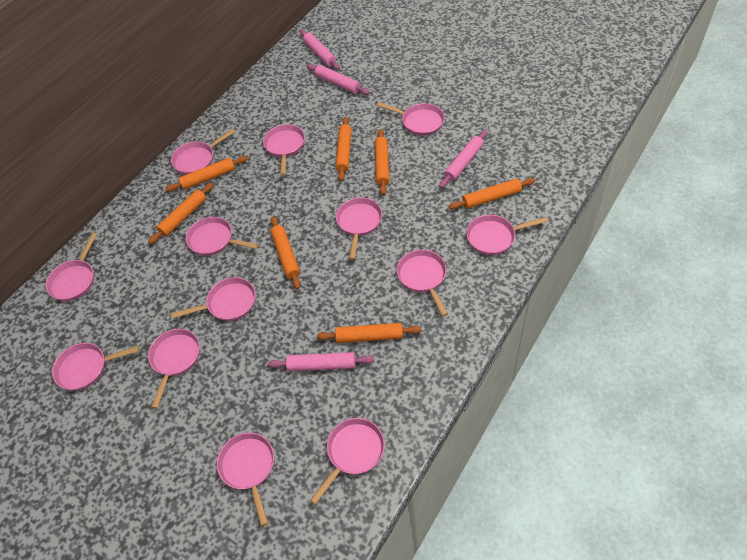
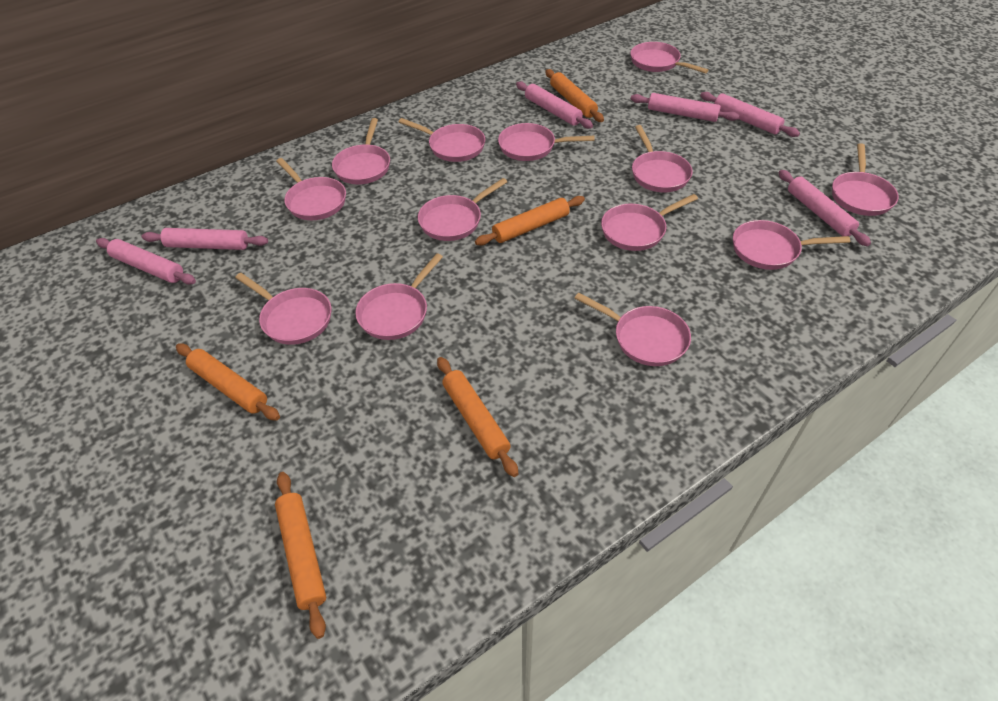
orange rolling pin: [148,183,214,244] [165,156,248,192] [270,216,301,289] [317,323,422,343] [336,117,352,181] [375,129,390,195] [449,178,535,210] = 7 -> [176,343,280,421] [275,472,326,639] [437,357,519,477] [475,196,585,246] [545,69,604,122] = 5
pink rolling pin: [268,352,374,371] [300,30,340,70] [307,64,369,95] [439,130,487,188] = 4 -> [96,238,196,285] [142,228,268,250] [516,81,593,129] [631,93,739,122] [700,92,800,137] [778,170,871,246] = 6

